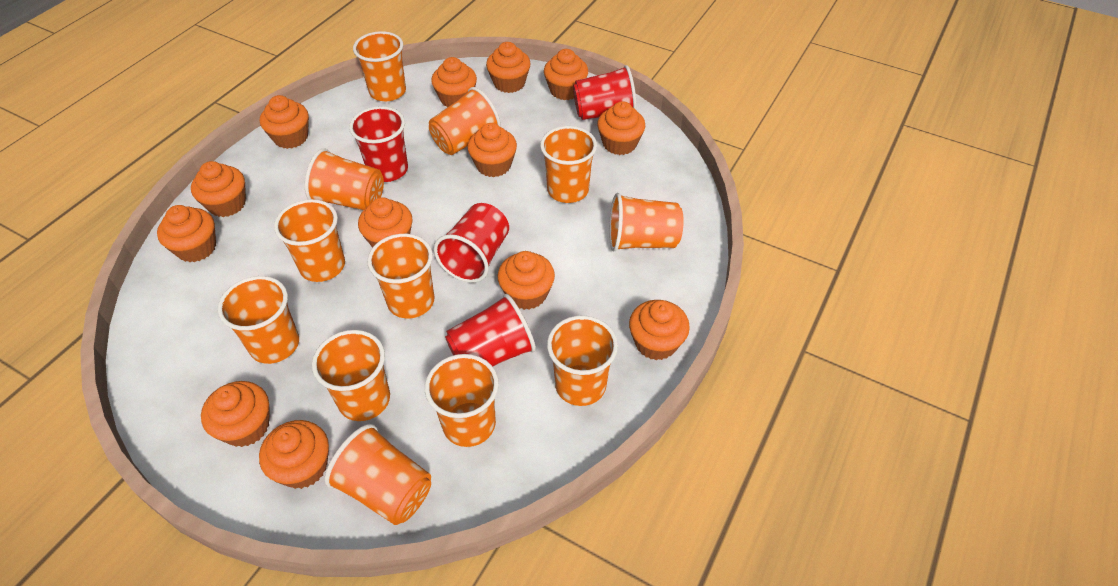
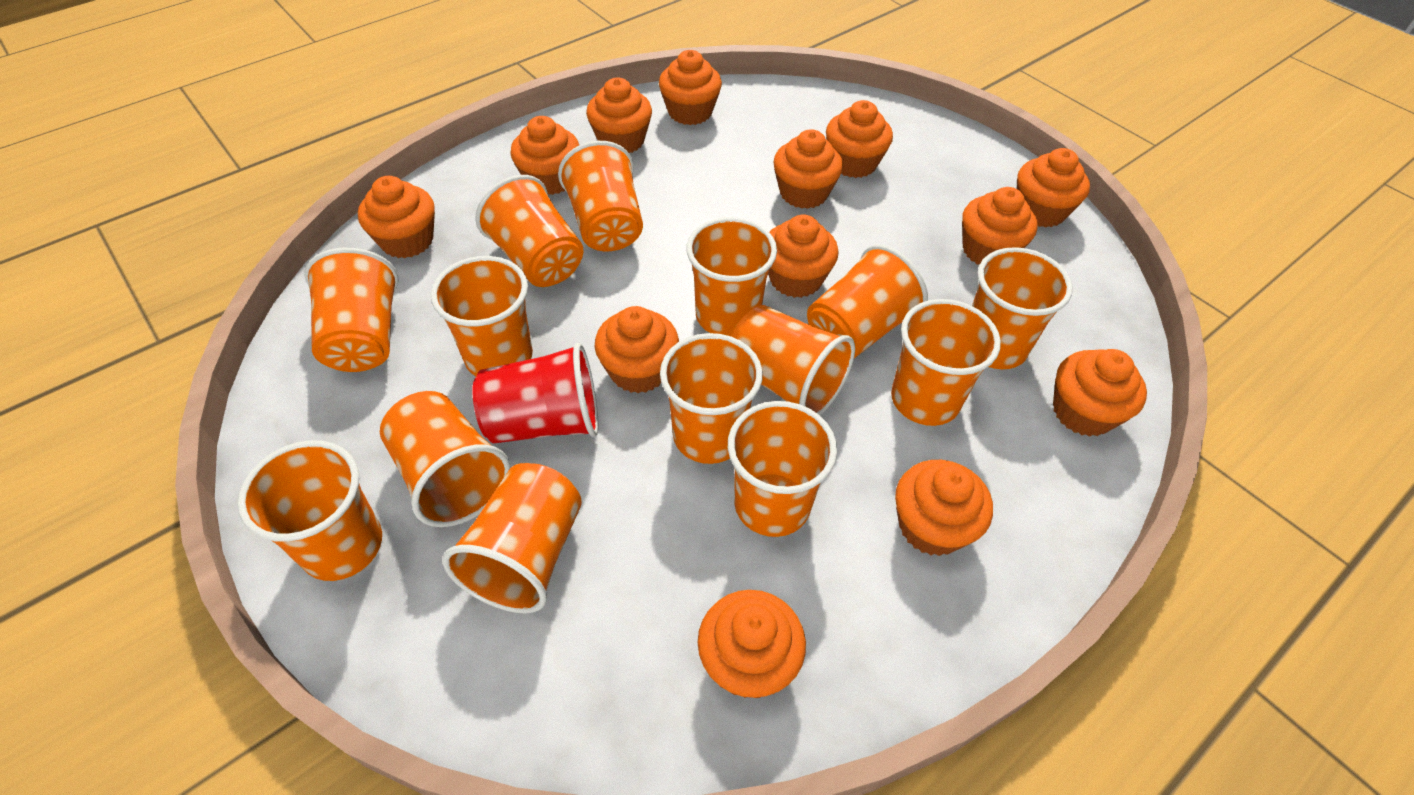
orange cup: [218,276,299,364] [274,199,345,282] [305,149,384,210] [312,330,390,421] [325,424,431,525] [353,31,406,101] [367,234,434,318] [425,354,499,447] [429,87,501,155] [540,126,597,203] [547,315,618,406] [609,193,684,251] = 12 -> [238,440,382,581] [304,248,399,372] [380,391,511,527] [431,256,533,377] [442,463,582,613] [475,175,584,287] [558,141,643,251] [660,333,763,464] [686,217,777,336] [728,401,837,537] [731,305,855,415] [807,245,928,358] [891,299,1001,426] [972,247,1073,369] = 14
red cup: [349,106,408,182] [434,203,509,283] [445,294,536,366] [573,65,637,120] = 4 -> [472,343,599,444] = 1

